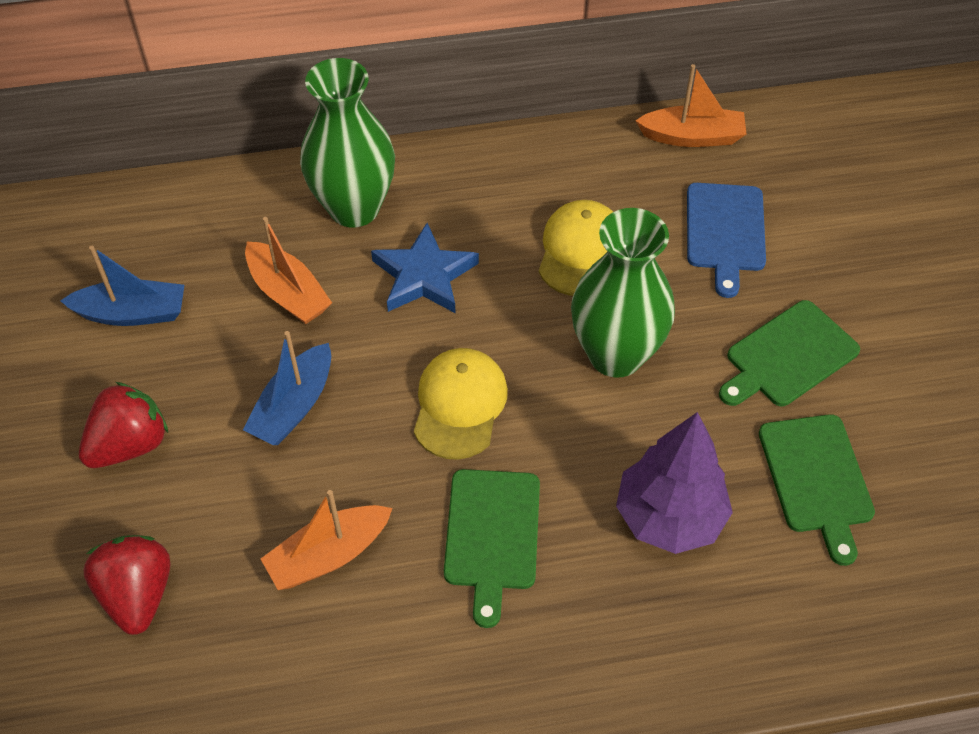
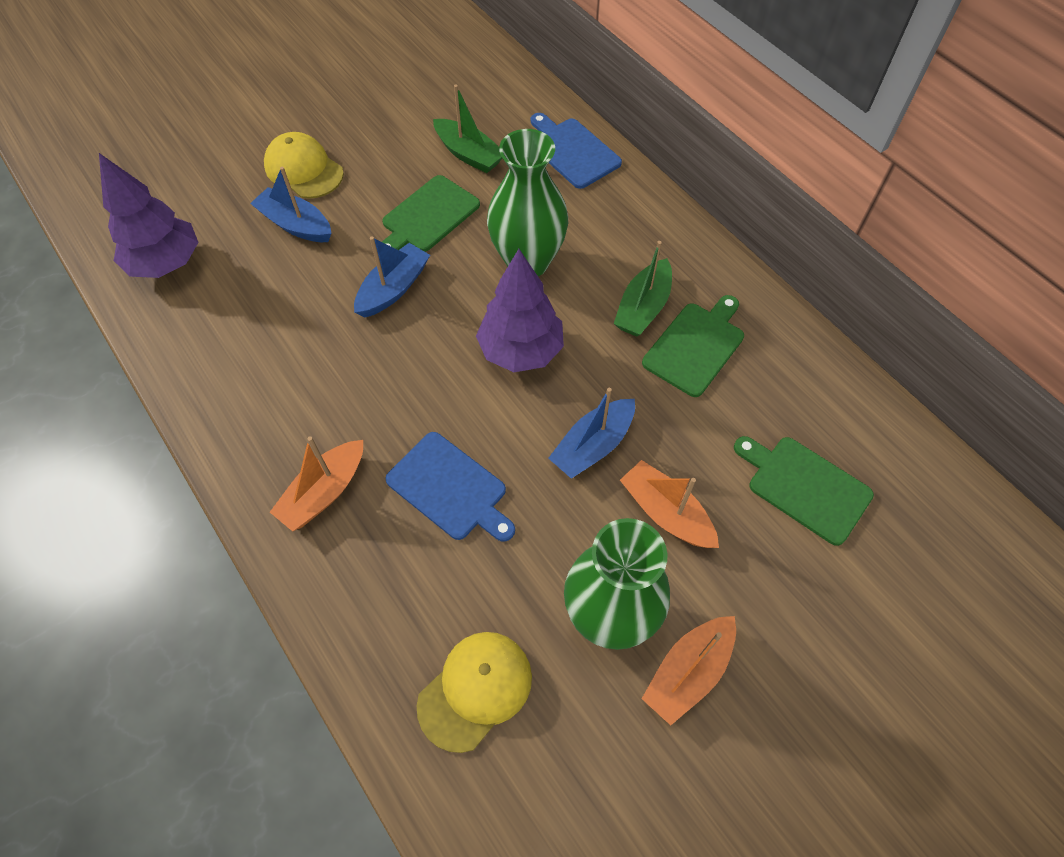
blue boat: [60,246,184,326] [243,331,331,445] = 2 -> [250,167,332,242] [354,236,430,318] [548,388,635,479] = 3
blue cutting board: [687,183,766,298] = 1 -> [385,432,515,542] [531,113,622,189] = 2
blue star: [371,223,479,313] = 1 -> none = 0
green boat: none = 0 -> [433,85,502,173] [614,241,672,337] = 2
purple tree: [616,412,733,554] = 1 -> [99,153,199,278] [476,249,564,372] = 2
red strawberry: [79,382,168,468] [83,535,170,635] = 2 -> none = 0

